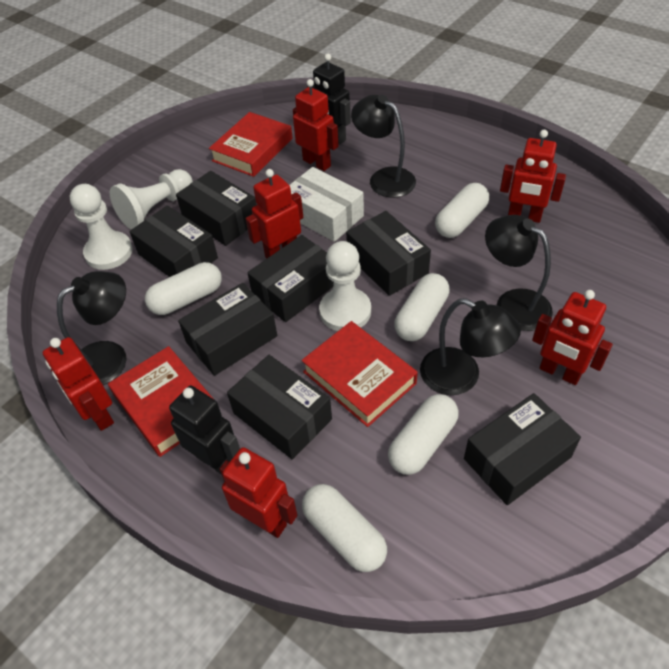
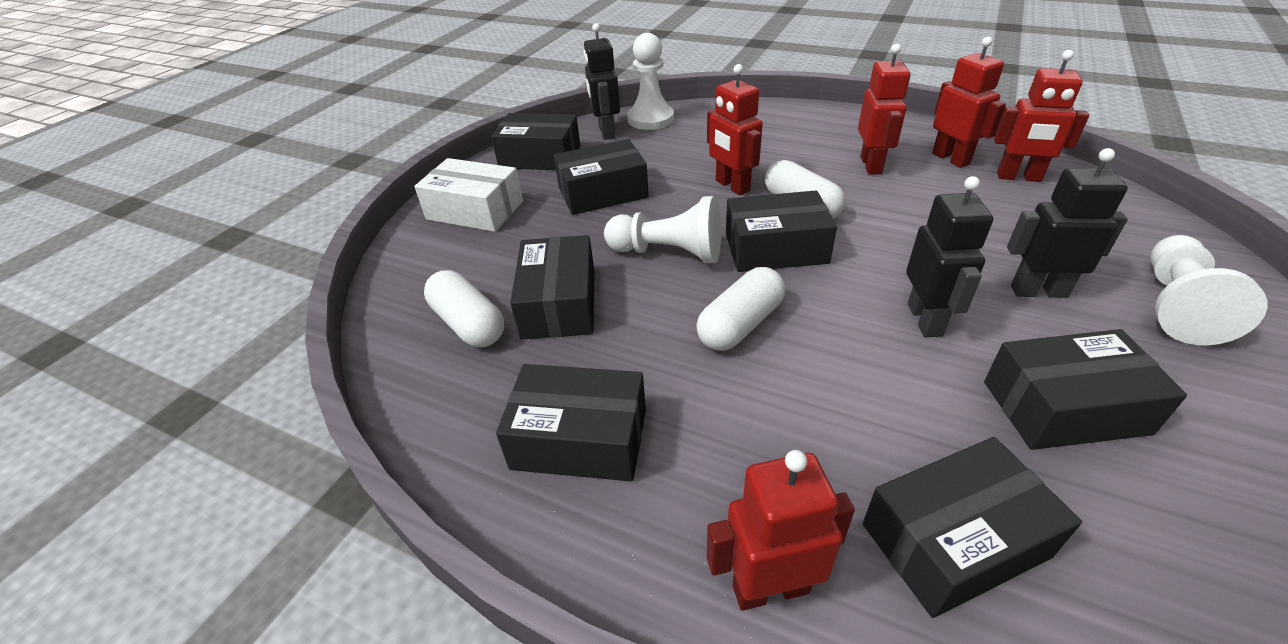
black lamp: [57,271,127,385] [351,95,416,198] [420,298,521,395] [485,215,553,331] = 4 -> none = 0
black robot: [169,386,240,475] [307,54,351,145] = 2 -> [583,23,620,140] [906,176,993,337] [1007,148,1128,298] = 3
red book: [108,346,213,457] [209,112,293,177] [302,321,418,427] = 3 -> none = 0
red robot: [42,337,114,431] [220,447,297,538] [246,169,303,258] [293,79,339,171] [500,130,566,223] [532,290,613,385] = 6 -> [707,64,763,195] [707,450,855,611] [858,44,910,175] [932,37,1006,168] [994,50,1089,182] = 5
white capsule: [145,262,222,315] [302,484,387,572] [388,394,459,475] [394,273,450,341] [435,183,489,238] = 5 -> [424,270,504,348] [696,267,785,351] [765,160,845,219] = 3

